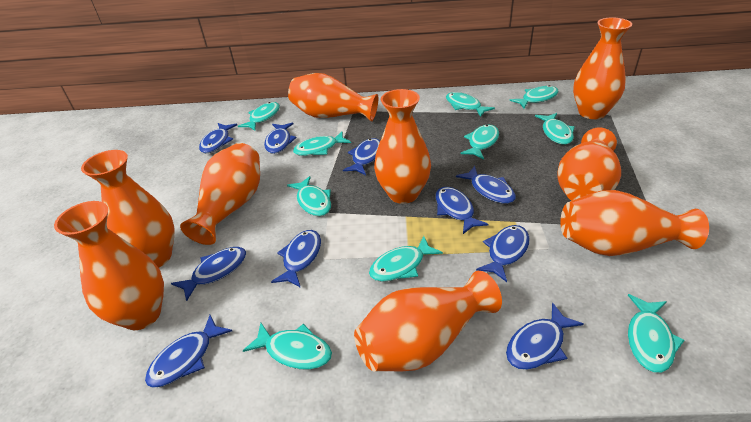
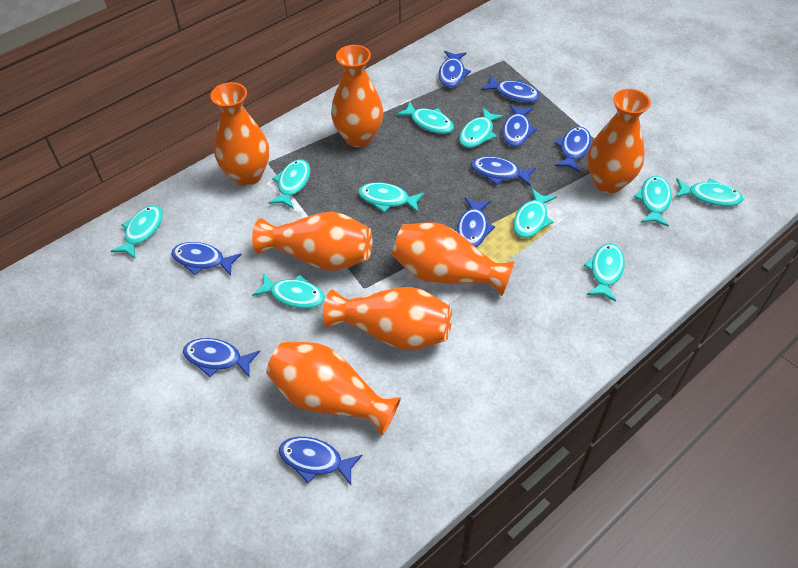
blue fish: [145,315,232,388] [171,247,246,301] [199,123,237,153] [264,123,297,154] [271,230,321,288] [343,138,380,175] [435,187,489,234] [456,166,516,204] [476,225,530,282] [506,303,584,370] = 10 -> [171,242,242,276] [183,338,260,378] [279,437,363,485] [439,51,471,88] [457,197,495,247] [471,157,536,186] [481,76,540,103] [502,105,537,147] [555,127,591,172] = 9
orange vase: [54,201,164,330] [81,150,175,268] [180,143,260,245] [288,73,378,122] [354,271,502,372] [374,89,431,204] [557,128,621,201] [561,190,709,256] [573,17,632,119] = 9 -> [210,82,269,186] [252,212,372,271] [266,341,401,436] [323,287,452,350] [331,45,383,147] [392,222,515,296] [587,89,651,193] = 7

